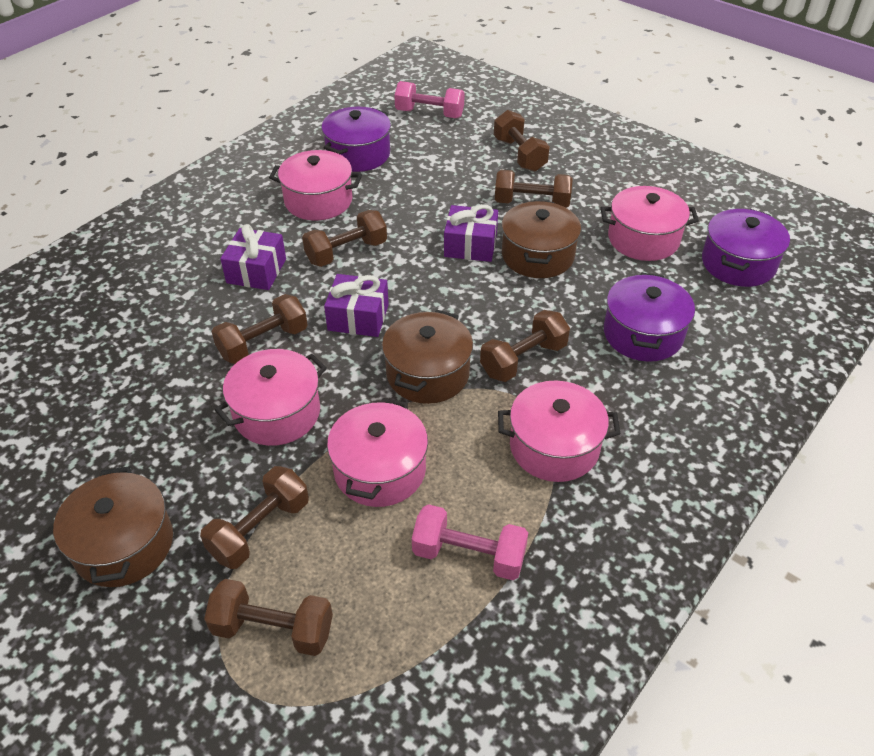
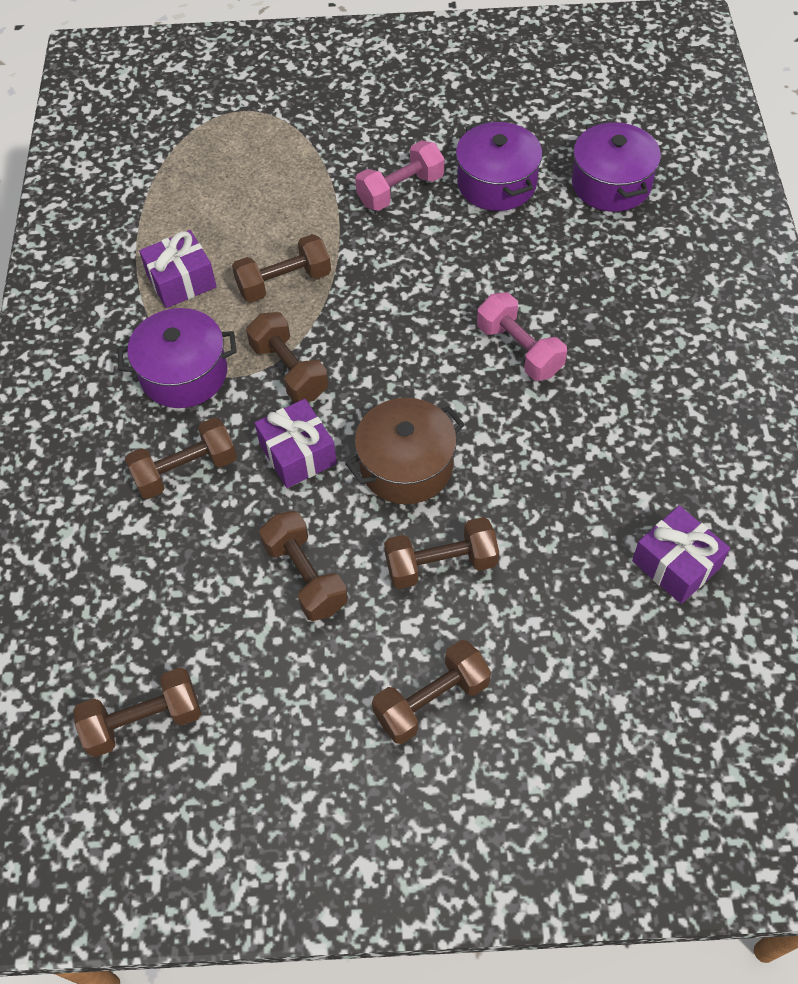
brown pot: [53,466,173,587] [382,310,473,404] [502,200,581,278] = 3 -> [346,398,465,504] = 1
pink pot: [215,349,327,446] [269,150,362,221] [327,398,428,507] [498,381,620,482] [600,186,699,261] = 5 -> none = 0

